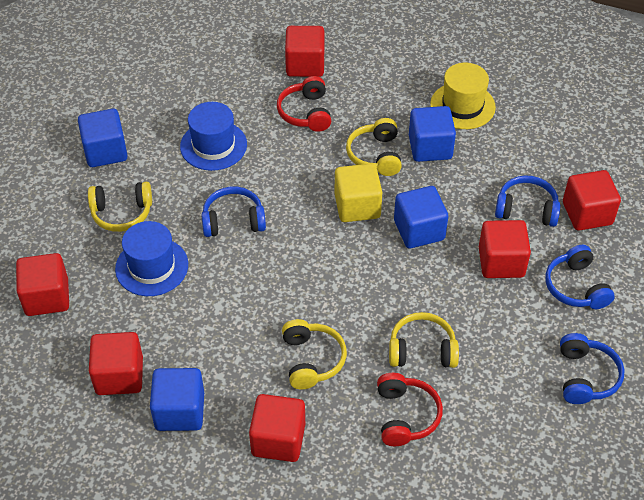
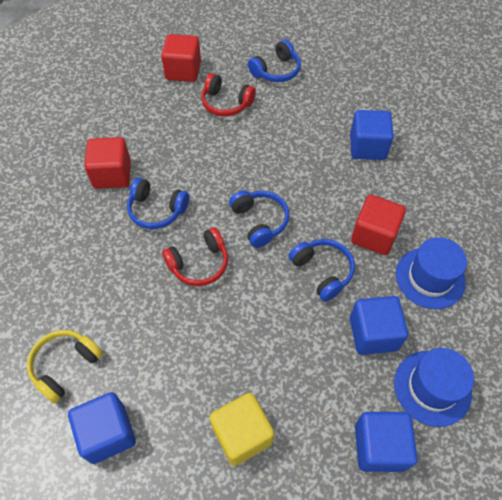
red cube: [16,253,69,316] [89,332,143,395] [249,394,305,462] [285,26,324,77] [479,220,531,278] [563,170,621,231] = 6 -> [84,137,131,189] [161,34,201,82] [351,195,406,255] = 3
yellow hat: [430,63,496,129] = 1 -> none = 0
yellow headphones: [88,182,152,232] [282,319,347,390] [346,118,402,176] [389,312,459,368] = 4 -> [27,330,103,404] = 1

